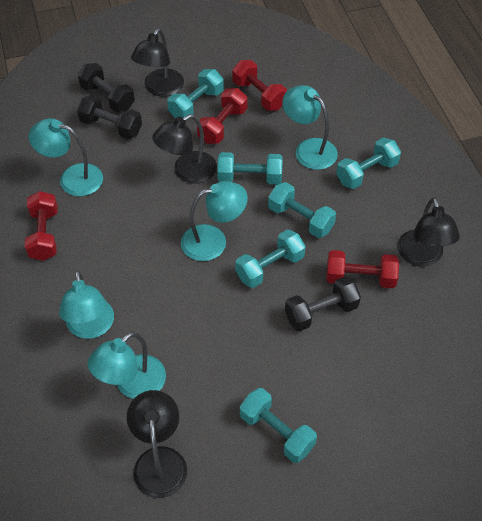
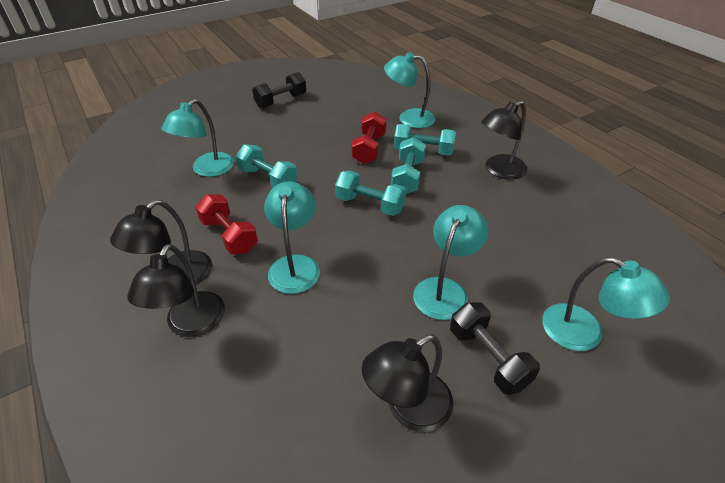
black dumbbell: [77,95,142,139] [78,63,135,112] [285,277,361,331] = 3 -> [252,72,306,108] [450,302,540,395] = 2
red dumbbell: [25,191,58,261] [197,88,247,144] [232,60,287,111] [326,250,399,288] = 4 -> [195,194,258,254] [351,112,386,164] = 2
turquoise dumbbell: [167,69,224,119] [217,152,283,184] [235,230,306,288] [240,388,317,463] [268,182,336,238] [336,138,401,189] = 6 -> [236,144,298,187] [335,171,406,216] [391,137,426,194] [394,124,456,156] = 4

